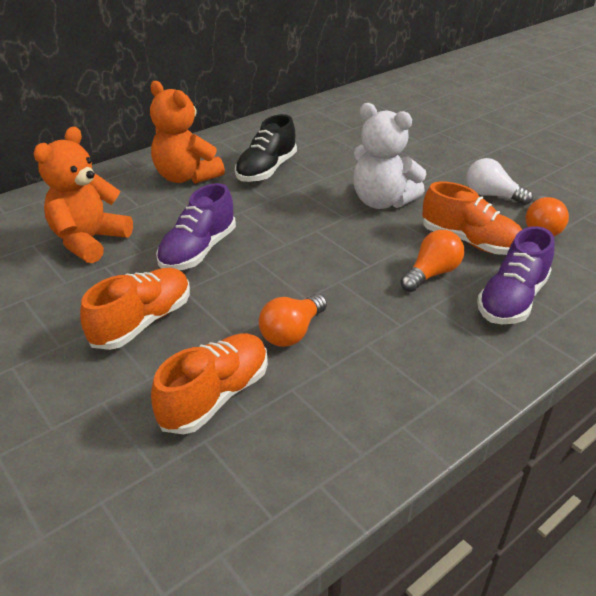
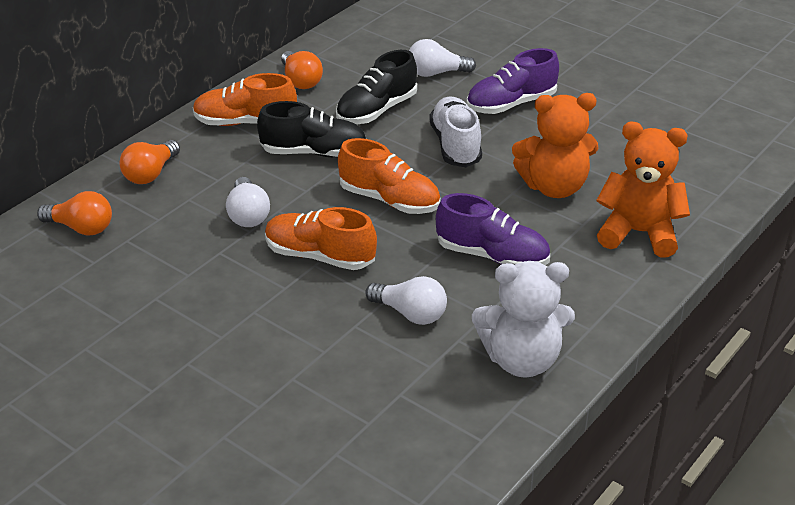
black shoe: [235,114,297,182] = 1 -> [257,101,366,157] [336,50,417,124] = 2
white light bulb: [466,158,533,205] = 1 -> [226,177,270,227] [365,276,447,325] [409,39,476,77] = 3
white shoe: none = 0 -> [429,97,482,167] = 1

